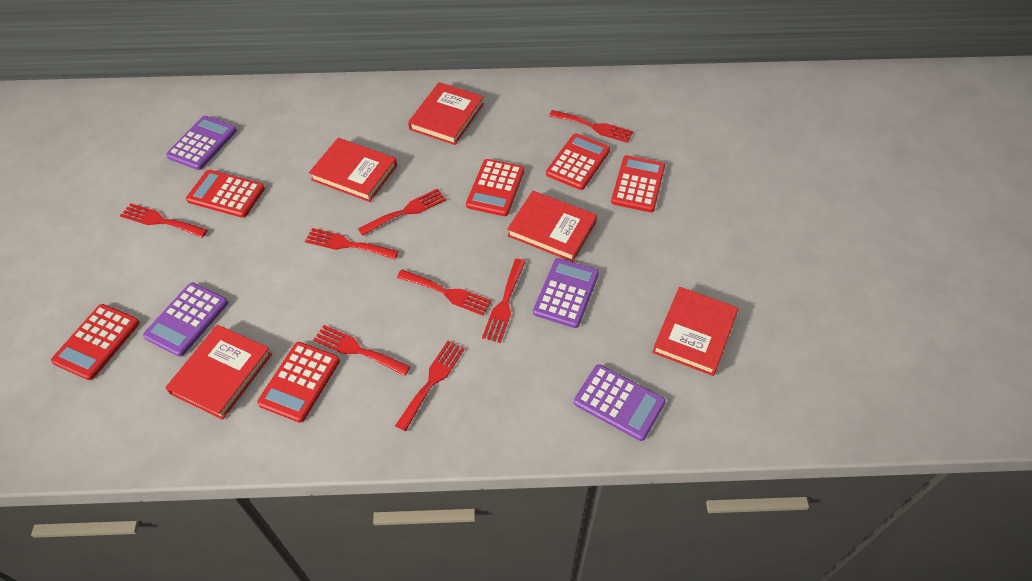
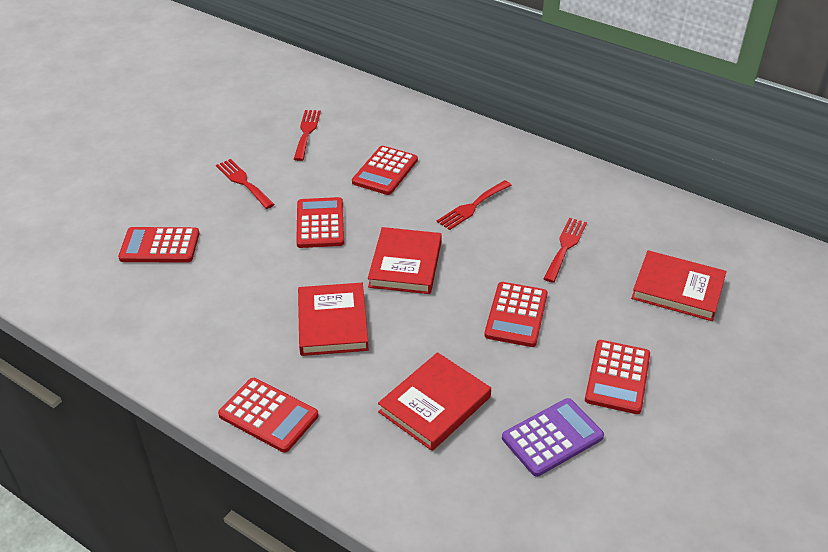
purple calculator: [143,283,228,357] [166,116,237,170] [533,258,599,328] [574,364,666,441] = 4 -> [502,398,604,477] = 1
red book: [165,325,272,420] [309,138,397,202] [408,82,484,145] [507,191,597,262] [652,287,738,376] = 5 -> [298,283,369,356] [368,227,442,294] [378,352,491,451] [631,250,726,321] = 4
red fork: [120,203,208,238] [305,228,399,260] [313,325,411,376] [358,189,446,236] [395,341,465,431] [397,269,492,316] [482,259,526,343] [549,110,633,143] = 8 -> [216,159,275,209] [294,110,321,161] [437,180,512,230] [543,218,587,283] = 4

